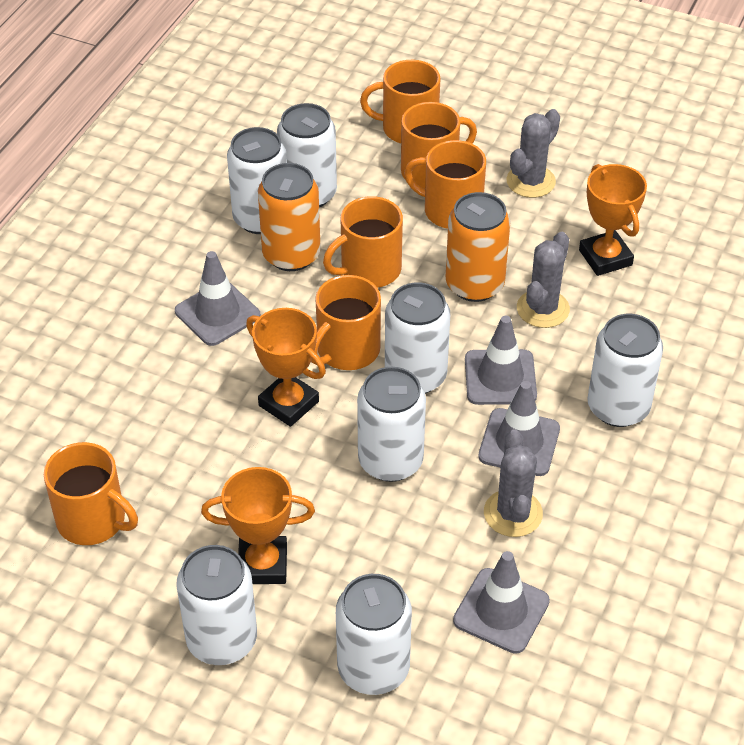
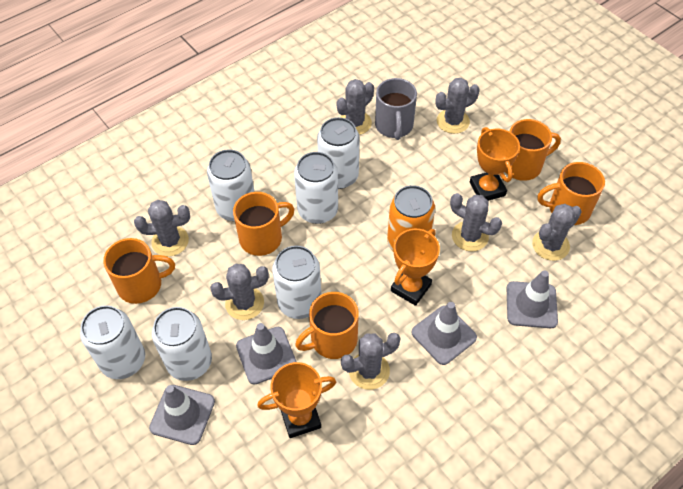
grey cactus: [484,429,543,537] [507,109,560,198] [517,232,570,328] = 3 -> [134,200,190,257] [210,264,269,320] [337,79,374,135] [341,333,400,390] [435,78,480,134] [450,193,502,252] [532,204,582,261] = 7
grey mug: none = 0 -> [375,78,417,140] = 1
orange can: [258,163,321,271] [446,192,510,302] = 2 -> [387,185,435,252] = 1
orange mug: [44,442,138,545] [311,275,381,370] [323,196,403,288] [360,60,440,143] [401,102,477,189] [404,140,486,229] = 6 -> [103,238,175,304] [233,192,294,256] [295,292,359,359] [505,119,561,181] [537,162,605,225] = 5
white can: [176,545,257,665] [227,127,287,234] [277,103,337,207] [336,574,412,695] [357,367,426,482] [385,282,450,394] [587,314,663,427] = 7 -> [80,305,145,379] [152,307,212,381] [207,149,254,221] [272,246,321,319] [294,152,338,224] [317,117,360,189] = 6

